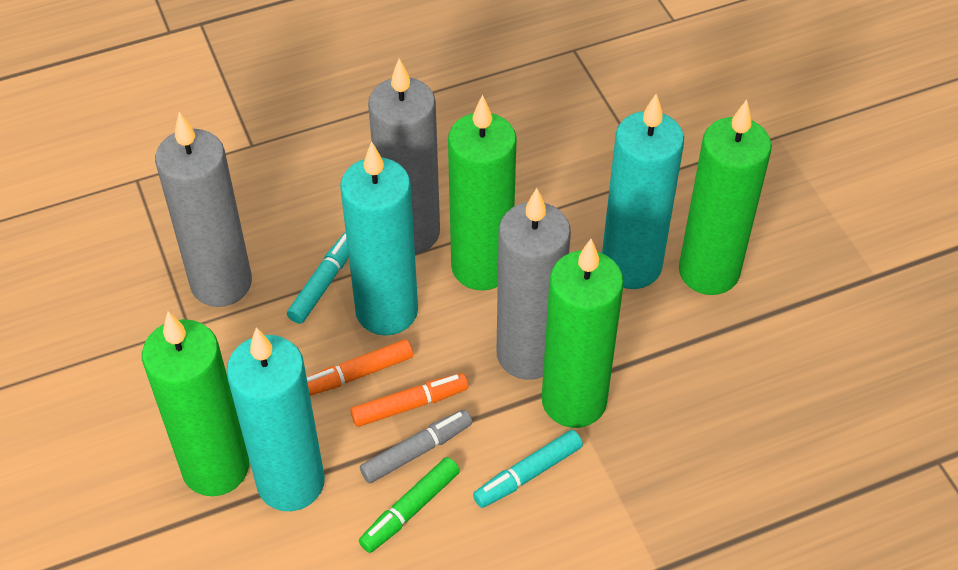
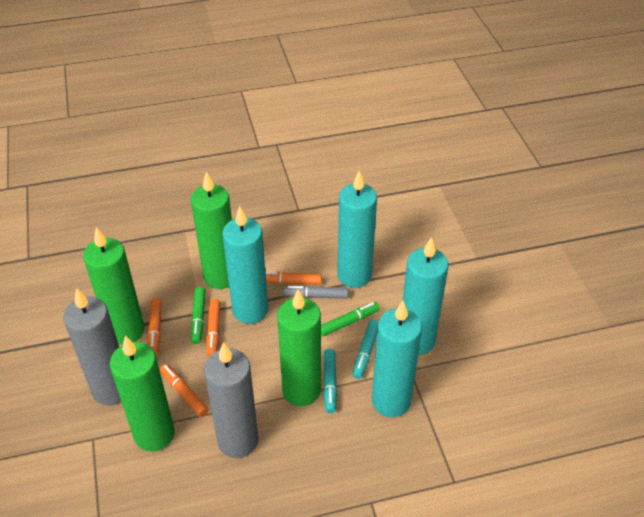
green marker: [359,457,460,553] = 1 -> [191,287,206,344] [321,302,380,336] = 2
grey candle: [155,112,252,307] [368,58,440,254] [497,188,571,380] = 3 -> [63,288,121,405] [204,342,258,458] = 2
orange marker: [307,339,413,396] [350,373,468,427] = 2 -> [148,298,162,356] [160,364,208,417] [206,299,220,357] [265,271,322,285] = 4
turquoise candle: [226,327,325,511] [340,141,418,336] [602,94,684,289] = 3 -> [222,206,268,324] [337,171,377,288] [372,301,422,417] [403,237,448,355] = 4

